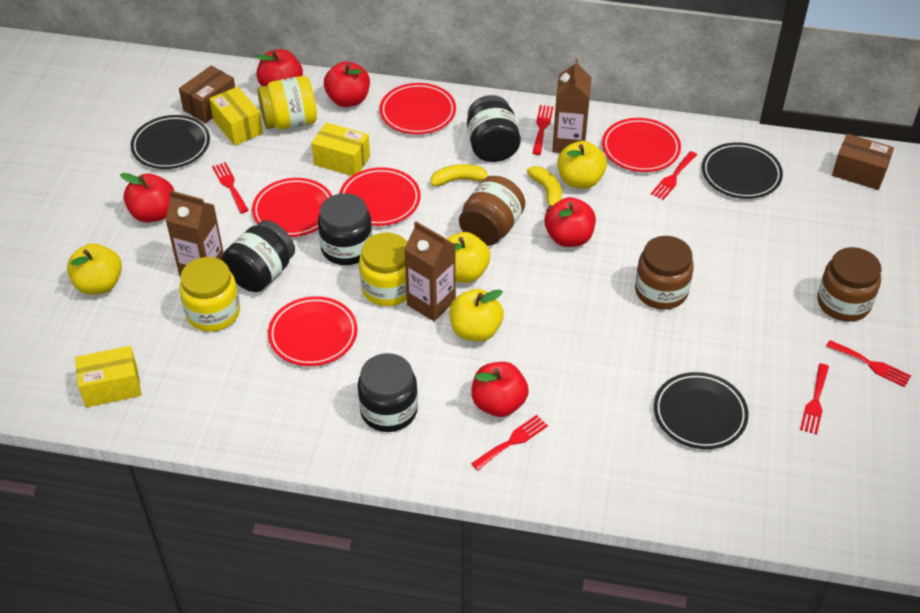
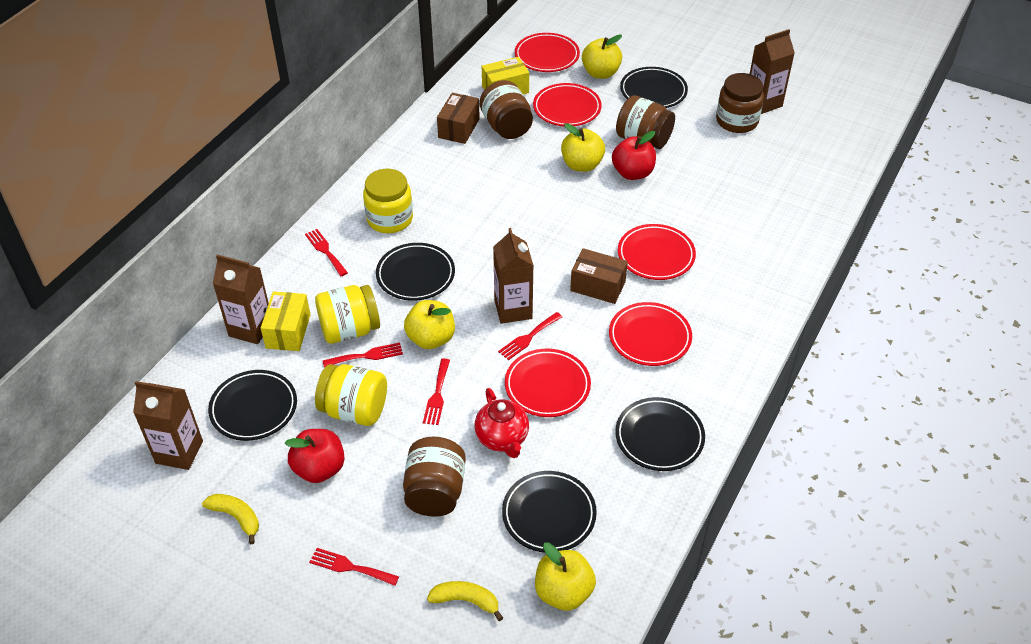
black jar: [222,220,295,292] [318,193,373,265] [358,353,418,432] [467,95,521,162] = 4 -> none = 0
black plate: [131,115,210,169] [654,372,749,449] [702,142,783,199] = 3 -> [208,370,297,441] [376,243,455,301] [502,471,597,553] [615,397,705,471] [620,67,688,108] = 5
brown carton: [165,190,224,276] [404,221,456,321] [552,59,592,153] = 3 -> [133,381,203,470] [213,255,269,344] [493,228,534,324] [750,29,795,114] = 4
brown jar: [459,176,525,246] [635,236,694,310] [817,247,881,322] = 3 -> [403,437,466,517] [480,80,533,139] [616,95,675,149] [716,73,764,133] = 4
red apple: [120,173,174,222] [256,49,303,87] [324,61,370,107] [471,362,529,417] [545,197,596,247] = 5 -> [285,429,345,483] [612,131,656,180] = 2
red fork: [212,162,249,213] [471,415,548,470] [532,105,553,155] [651,151,697,200] [800,363,829,435] [826,340,911,387] = 6 -> [305,229,348,276] [309,548,399,586] [323,342,403,367] [423,358,450,425] [498,312,562,360] = 5
red teapot: none = 0 -> [475,388,529,458] = 1
yellow box: [75,346,141,407] [209,87,263,145] [311,122,370,176] = 3 -> [261,291,311,351] [482,57,529,94] = 2

